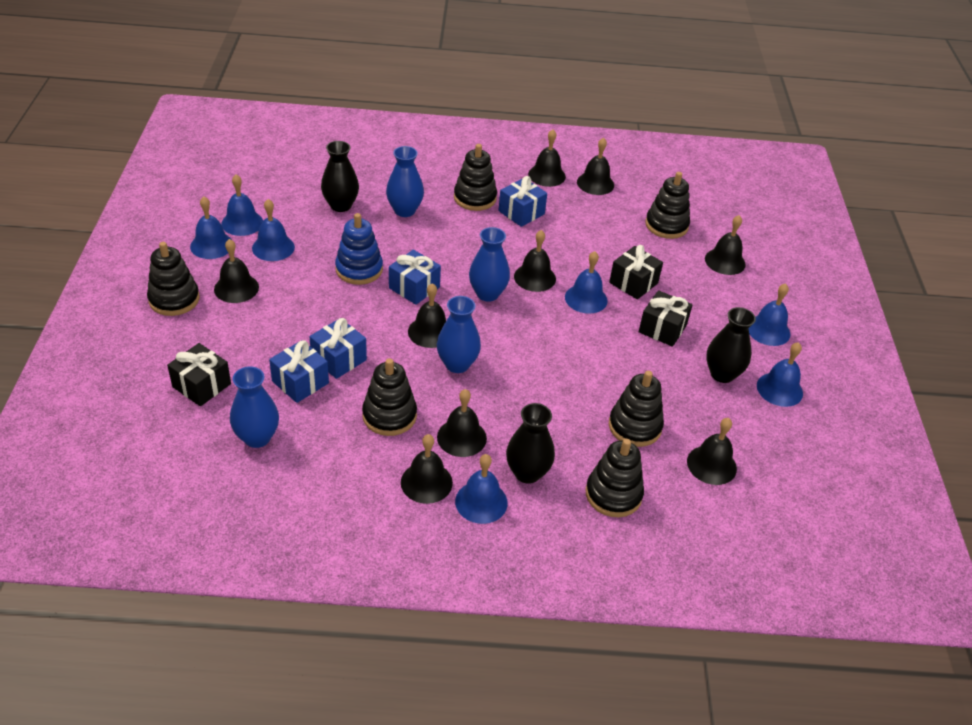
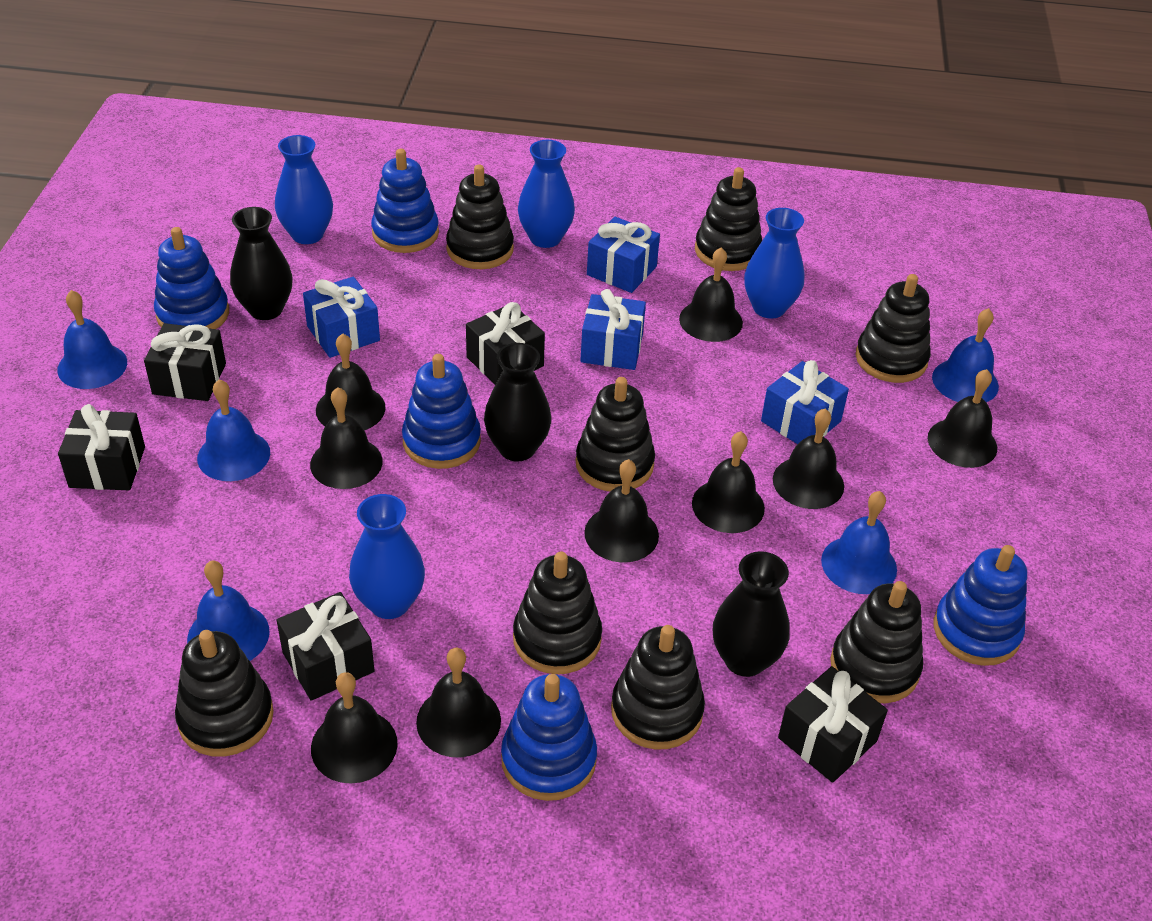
black gift: [167,343,231,406] [609,245,663,299] [639,290,693,347] = 3 -> [58,404,145,490] [144,323,226,401] [277,592,375,701] [466,302,545,385] [778,666,888,783] = 5
black stacking toy: [147,242,200,316] [362,358,417,436] [454,144,497,211] [586,439,644,517] [609,371,664,447] [645,172,690,239] = 6 -> [175,630,274,757] [446,164,514,269] [513,552,602,674] [575,377,655,492] [611,625,705,750] [695,167,762,271] [830,581,923,703] [855,274,931,383] = 8
blue bell: [190,197,232,259] [221,175,263,236] [252,199,295,261] [455,454,508,524] [565,251,608,314] [748,283,790,346] [757,342,803,407] = 7 -> [57,290,127,389] [187,560,270,661] [197,379,270,481] [821,491,897,594] [932,308,999,402] = 5
blue stacking toy: [335,213,383,285] = 1 -> [154,227,229,329] [371,149,439,253] [402,354,481,469] [501,674,597,801] [934,545,1027,666] = 5

